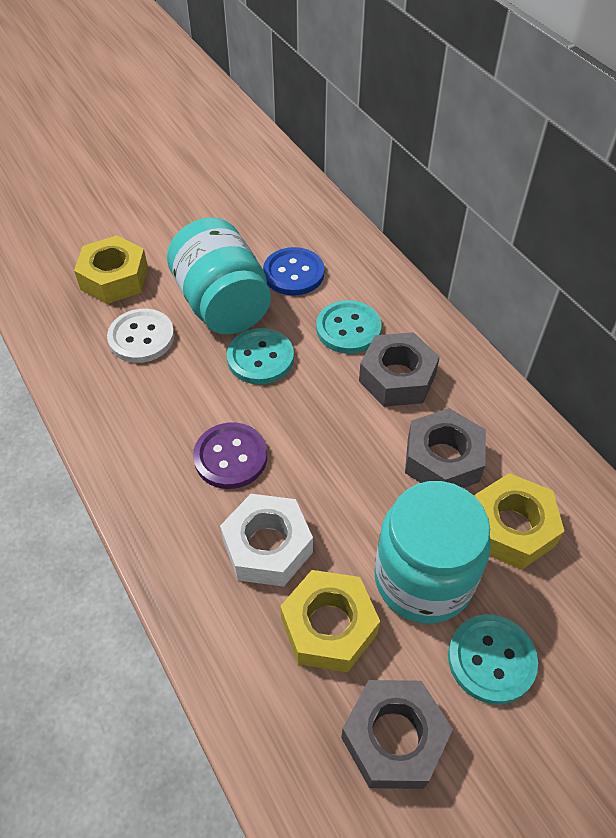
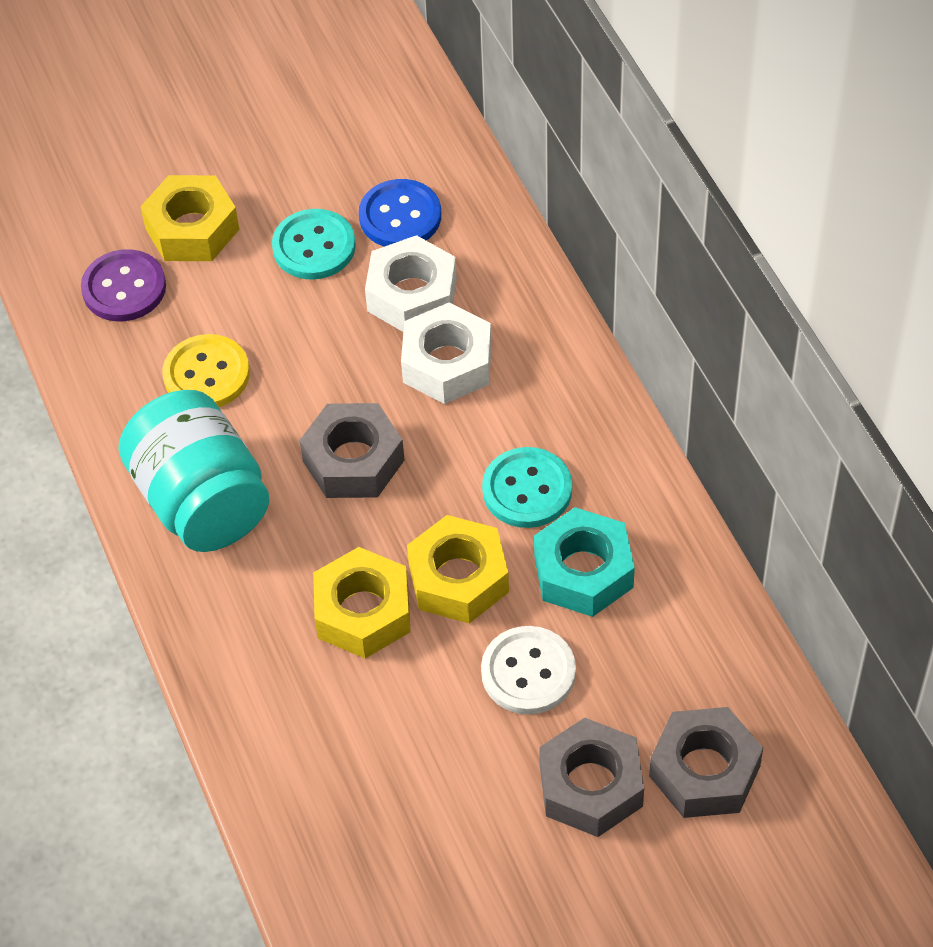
turquoise button: [227,328,294,384] [316,300,382,354] [448,614,538,704] = 3 -> [272,209,356,280] [482,447,572,528] = 2
turquoise jar: [167,217,271,335] [374,481,491,624] = 2 -> [118,390,270,552] = 1
turquoise nut: none = 0 -> [534,507,635,617] = 1
white nut: [220,494,313,587] = 1 -> [365,235,457,332] [401,303,492,404] = 2
yellow button: none = 0 -> [163,334,250,407] = 1

